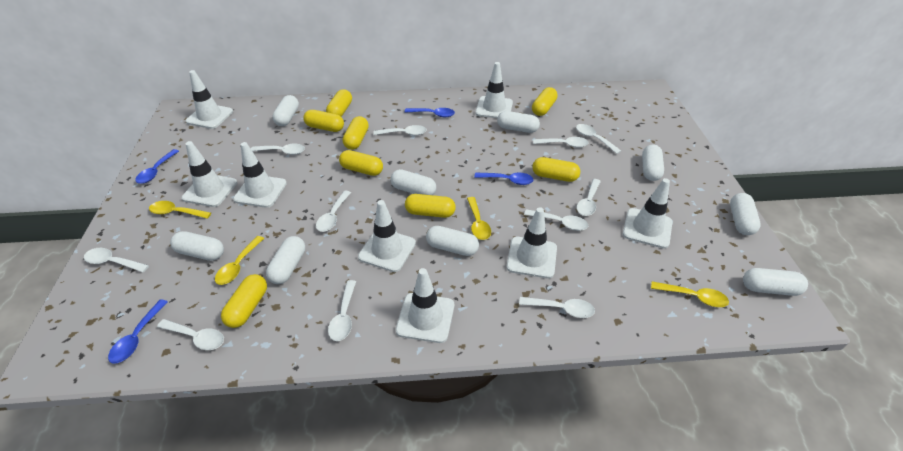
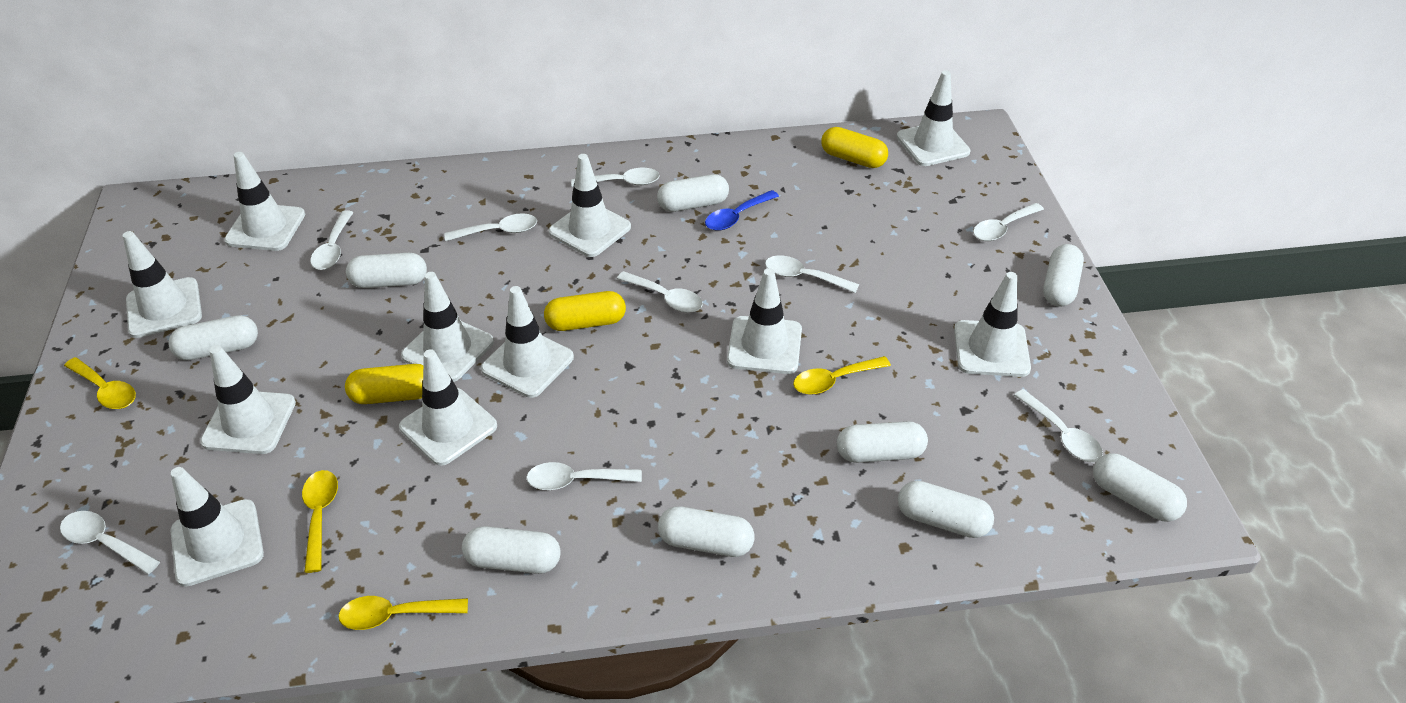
blue spoon: [108,299,168,364] [135,149,179,184] [405,108,455,117] [474,172,533,185] = 4 -> [705,190,779,231] = 1
white spoon: [84,248,149,272] [157,319,224,350] [251,144,305,155] [316,191,351,232] [328,280,356,341] [373,125,427,136] [519,297,595,318] [524,209,588,231] [533,137,589,148] [576,124,621,154] [577,179,601,216] = 11 -> [60,511,160,574] [310,210,354,270] [444,213,537,241] [526,462,642,490] [571,168,660,187] [617,271,703,313] [765,255,859,293] [973,203,1044,241] [1014,389,1103,462] = 9
white traffic cone: [182,141,237,207] [186,70,233,129] [233,142,287,208] [358,200,416,272] [396,268,454,343] [475,62,513,118] [506,207,557,279] [623,178,672,249] = 8 -> [123,231,202,338] [170,467,264,587] [200,345,296,454] [224,152,305,251] [399,349,497,466] [401,272,494,382] [481,286,574,398] [549,154,631,257] [727,268,802,374] [897,70,970,166] [954,272,1031,377] = 11
yellow capsule: [221,274,267,328] [303,110,344,132] [326,89,352,117] [339,150,383,176] [343,116,369,150] [405,194,456,218] [532,87,558,116] [532,157,580,182] = 8 -> [345,364,423,404] [544,291,626,331] [821,127,888,168] = 3

